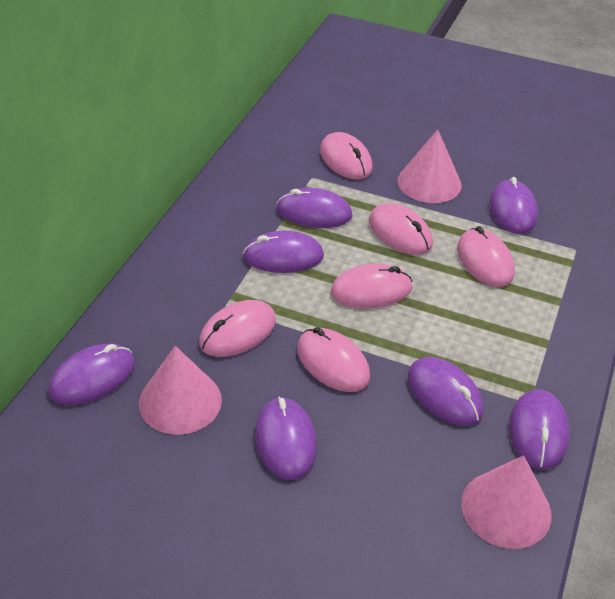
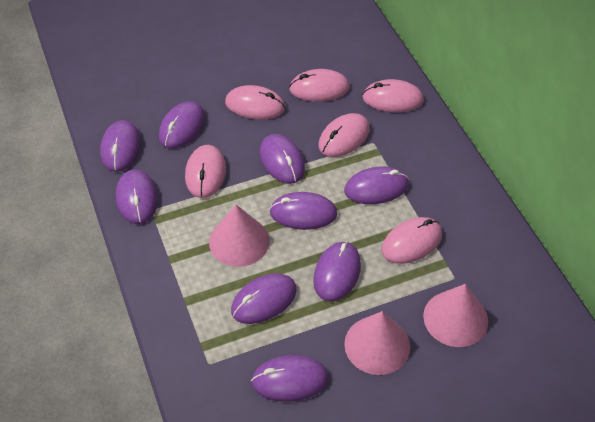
purple mouse: [48,344,135,405] [243,231,324,273] [255,397,317,480] [277,188,353,228] [408,357,484,425] [489,177,538,234] [509,389,570,469] = 7 -> [100,120,141,172] [116,169,158,224] [159,101,205,149] [231,273,297,324] [251,355,329,402] [260,134,305,184] [269,192,337,230] [313,241,361,302] [344,167,409,204] = 9

